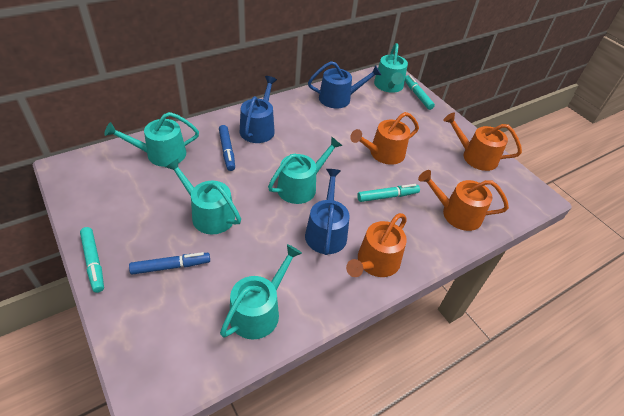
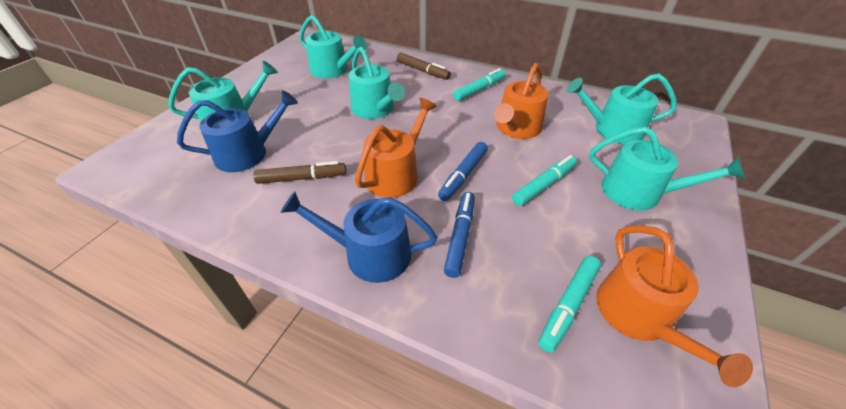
blue watering can: [240,76,277,143] [305,169,350,255] [308,61,381,109] = 3 -> [177,90,298,172] [281,191,437,283] = 2
brown marker: none = 0 -> [253,161,346,184] [397,53,451,80] = 2
orange watering can: [346,213,407,277] [350,112,419,165] [418,170,509,231] [443,112,522,171] = 4 -> [355,98,437,198] [494,63,548,139] [596,225,753,387] = 3

